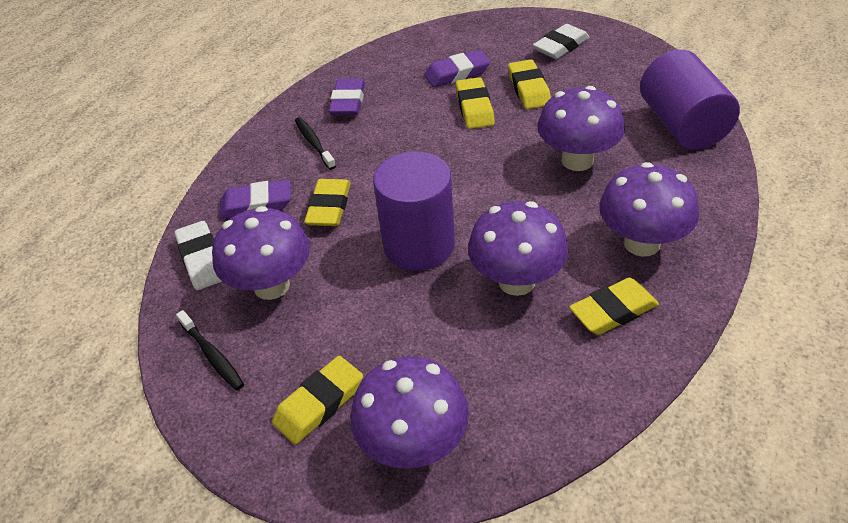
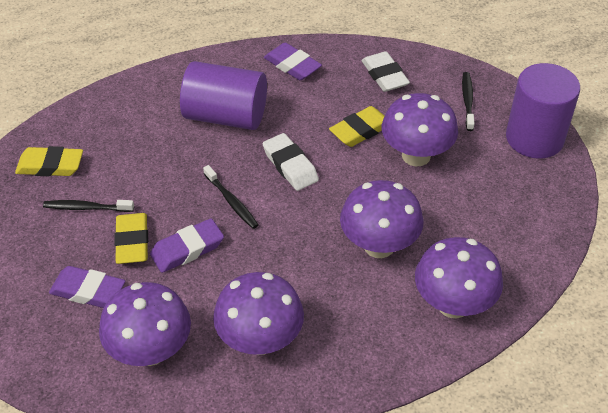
black toothbrush: [176,310,244,390] [295,117,336,170] = 2 -> [43,200,134,212] [203,165,258,229] [462,72,475,131] = 3
yellow eraser: [272,356,363,445] [304,179,351,226] [456,77,495,129] [508,59,551,109] [569,277,659,335] = 5 -> [15,146,83,176] [114,213,148,264] [329,106,385,147] = 3

